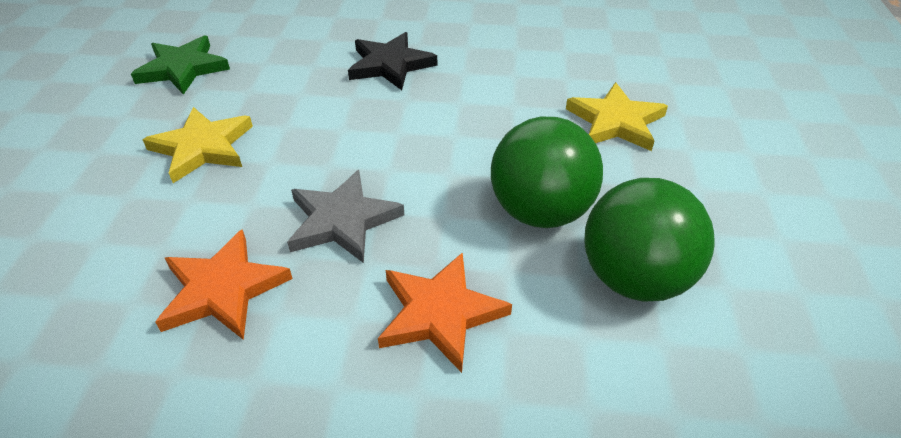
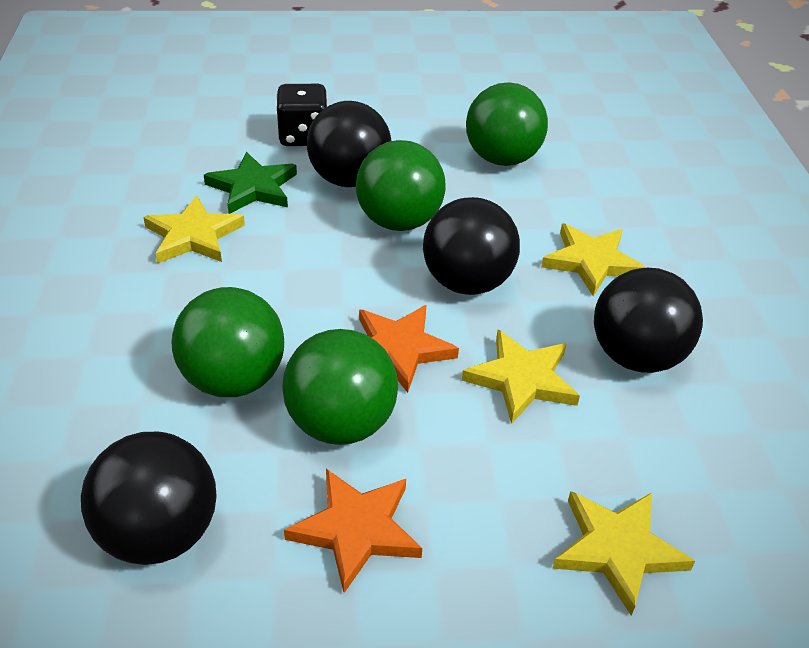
black ball: none = 0 -> [81,432,217,565] [307,101,391,187] [423,197,520,295] [594,268,703,373] = 4
black dice: none = 0 -> [277,84,328,146] = 1
black star: [348,32,437,90] = 1 -> none = 0
green ball: [491,117,603,228] [585,178,715,302] = 2 -> [172,287,284,397] [282,329,398,445] [356,140,446,231] [466,83,548,166] = 4
grey star: [287,170,404,263] = 1 -> none = 0
yellow star: [143,107,253,183] [566,82,668,151] = 2 -> [143,196,245,264] [462,330,580,424] [541,224,646,296] [553,491,695,616] = 4

